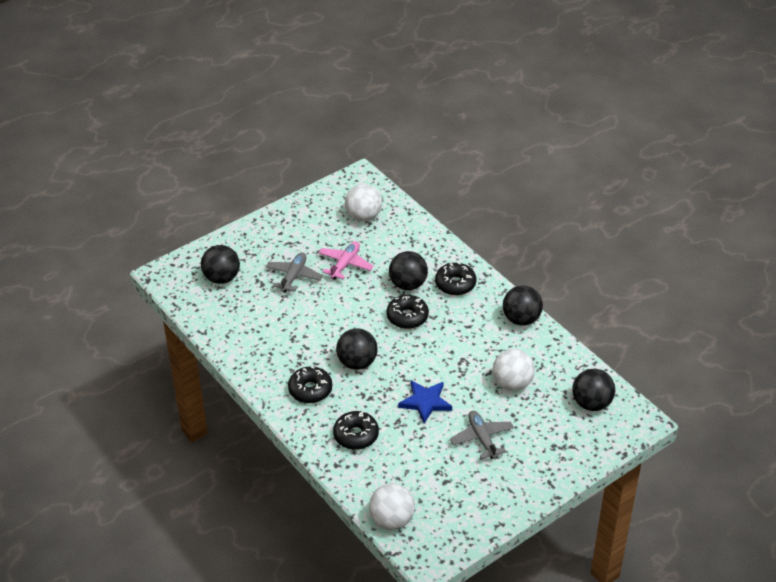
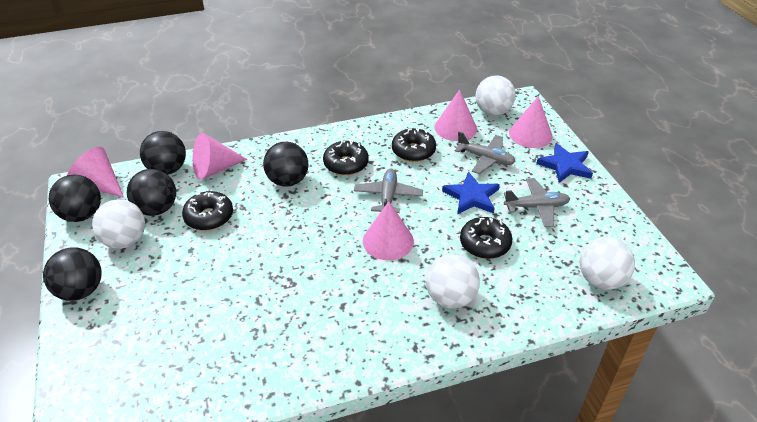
blue star: [398,380,452,424] = 1 -> [442,172,500,214] [536,143,593,183] = 2
grey plane: [266,252,323,293] [450,411,514,459] = 2 -> [354,169,423,213] [455,132,516,174] [504,178,570,227] = 3
pink cone: none = 0 -> [67,147,124,198] [193,133,247,180] [363,201,414,260] [434,89,477,141] [509,96,553,148] = 5
pink plane: [318,241,373,280] = 1 -> none = 0
white ball: [345,184,382,222] [369,483,415,530] [493,349,535,391] = 3 -> [92,199,145,249] [426,254,480,308] [475,76,516,116] [580,237,635,290] = 4

